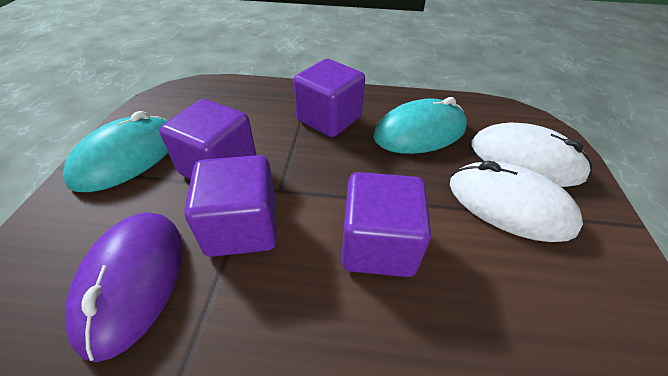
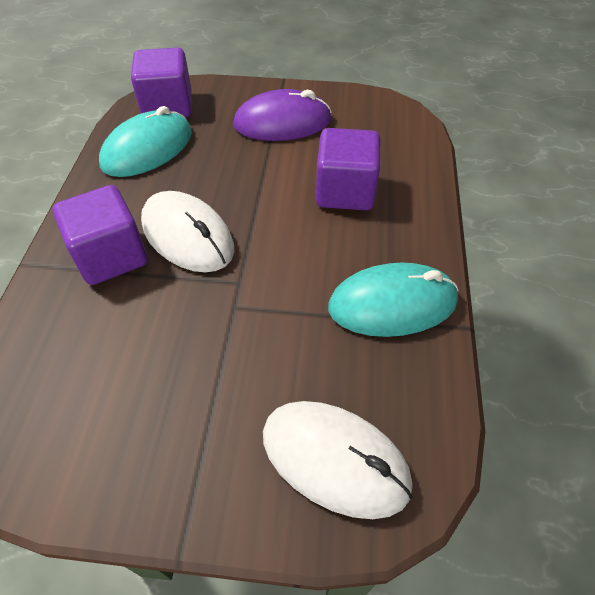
purple cube: [159,99,256,179] [184,155,277,257] [294,59,365,137] [342,172,431,277] = 4 -> [53,185,148,285] [131,47,192,118] [316,128,380,210] = 3

